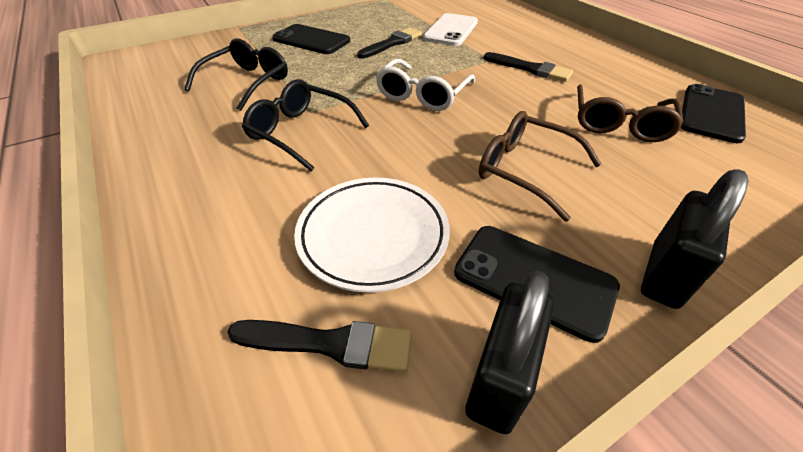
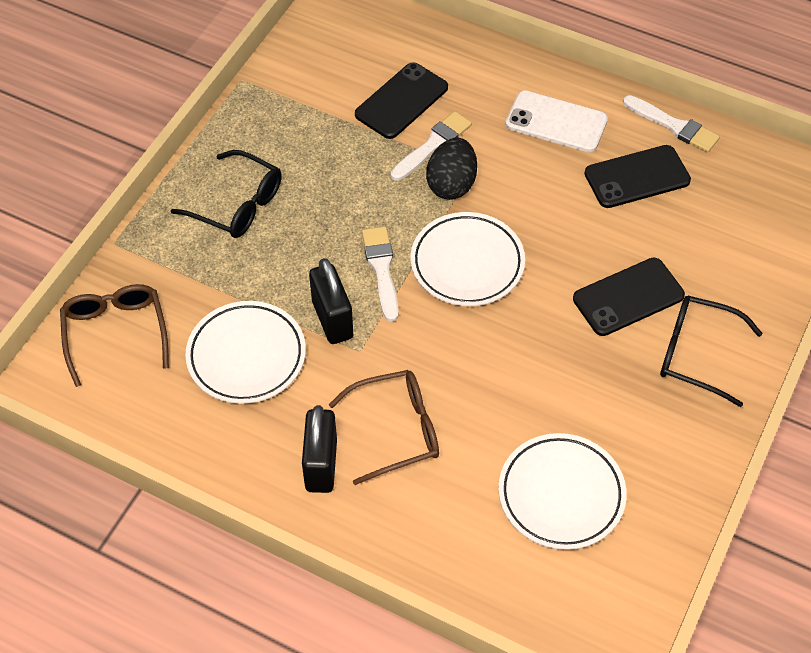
black brush: [227,320,412,372] [357,27,422,59] [484,52,573,82] = 3 -> none = 0
black egg: none = 0 -> [426,138,477,200] = 1
white brush: none = 0 -> [362,226,399,322] [391,111,472,181] [623,95,720,153] = 3
white glasses: [376,59,475,111] = 1 -> none = 0
white plate: [294,177,450,293] = 1 -> [185,301,306,404] [410,212,525,306] [498,433,627,550] = 3

